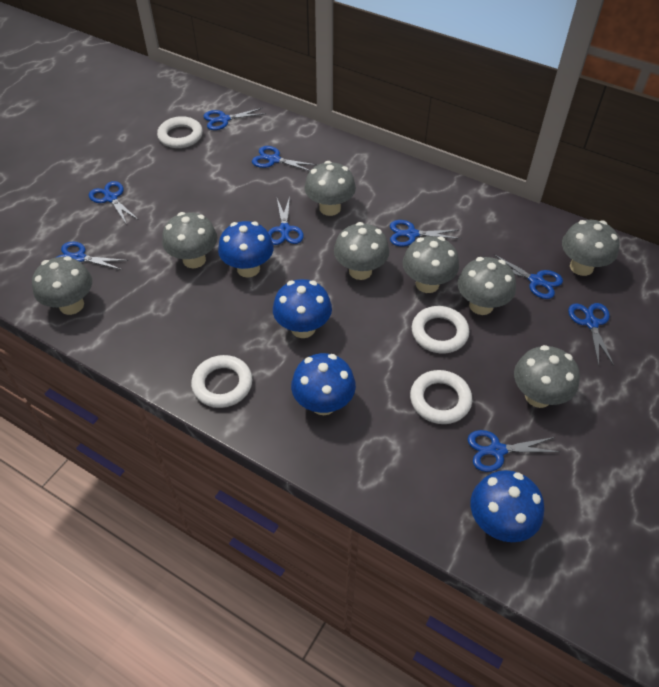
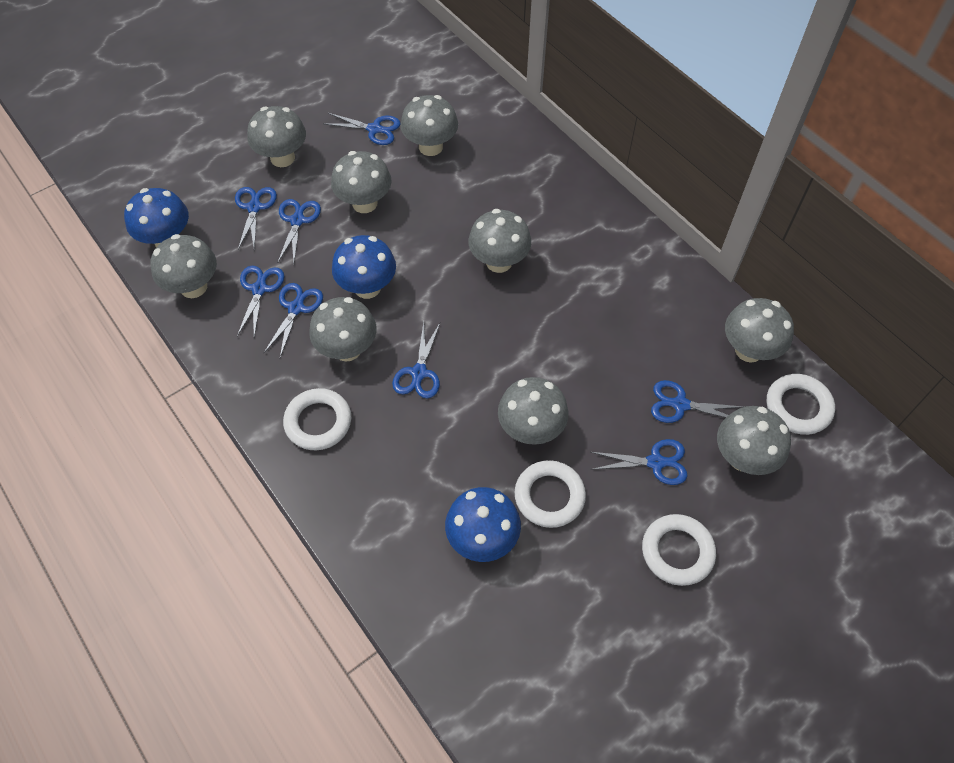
blue mushroom: [218,221,274,278] [273,279,332,338] [291,353,356,415] [471,470,544,542] = 4 -> [124,188,189,247] [332,235,396,299] [445,487,521,562] = 3
blue scissors: [57,241,128,270] [89,181,139,225] [203,108,266,130] [252,146,316,171] [268,196,304,245] [390,220,461,246] [467,430,560,472] [493,254,563,299] [568,303,614,366] = 9 -> [235,187,277,250] [237,266,285,337] [264,283,323,357] [278,199,321,263] [323,113,401,145] [392,322,440,398] [591,439,687,485] [651,380,743,423] = 8
grey mushroom: [32,256,92,315] [162,212,217,268] [305,161,356,216] [334,222,389,280] [402,236,459,293] [458,257,516,315] [514,345,580,408] [562,220,620,276] = 8 -> [151,234,217,298] [247,106,306,167] [309,297,377,362] [331,151,392,213] [401,95,458,156] [468,209,531,273] [498,377,569,445] [717,406,791,475] [725,298,794,363] = 9

